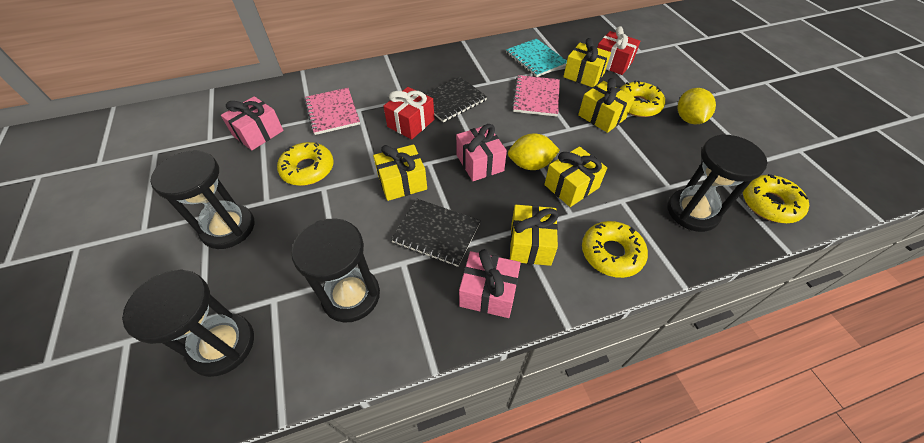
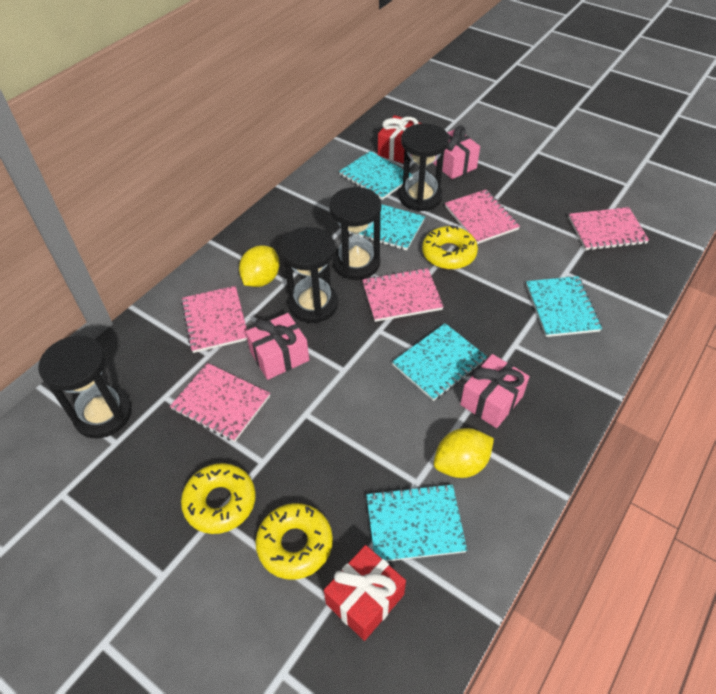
black notebook: [391,199,481,267] [425,77,487,123] = 2 -> none = 0
pink notebook: [304,88,360,135] [512,75,560,116] = 2 -> [170,363,270,442] [181,286,247,353] [362,268,444,322] [445,190,520,244] [568,207,649,251] = 5
turquoise notebook: [506,38,567,77] = 1 -> [339,151,411,200] [349,204,425,251] [366,484,467,562] [392,323,487,401] [526,276,602,337] = 5
yellow donut: [277,142,334,186] [582,221,648,278] [620,81,665,117] [743,174,809,223] = 4 -> [181,463,256,534] [255,503,333,580] [422,225,478,269] = 3
yellow gift: [373,144,427,201] [510,205,559,266] [544,146,607,207] [563,38,611,88] [578,78,635,133] = 5 -> none = 0

